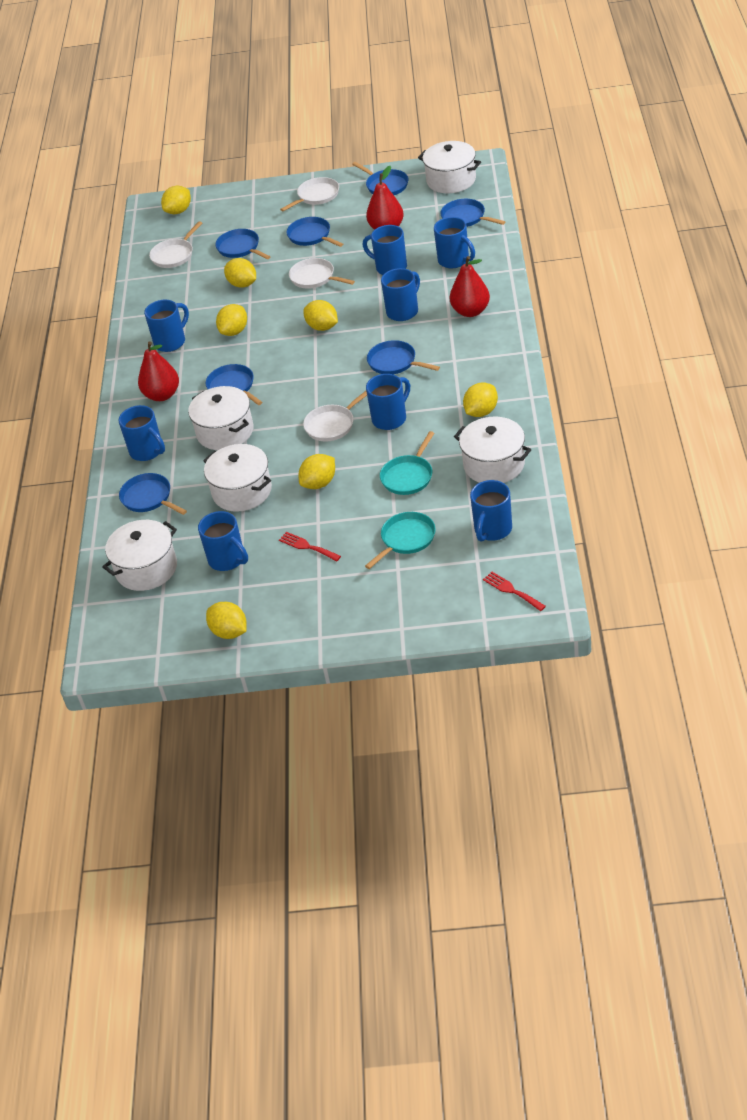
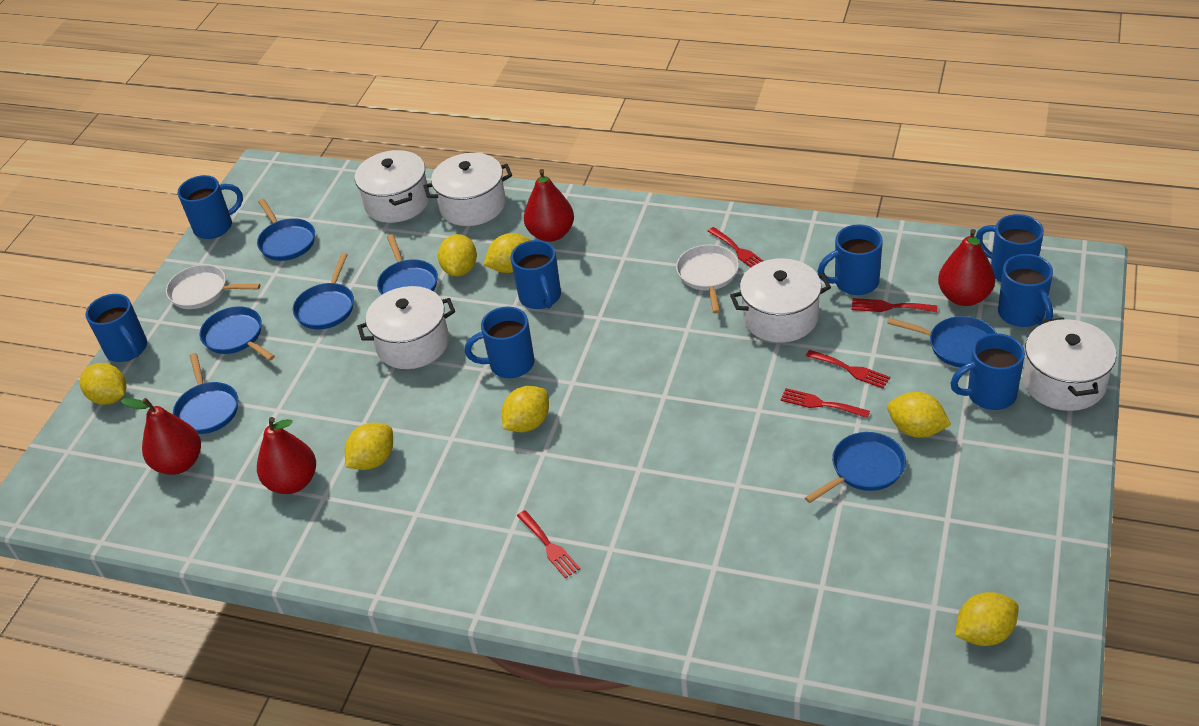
red fork: [279,532,341,561] [483,572,546,611] = 2 -> [517,510,580,578] [708,227,763,267] [780,388,870,418] [806,350,890,389] [852,298,938,312] = 5
red pear: [138,341,179,401] [366,166,404,230] [450,256,490,317] = 3 -> [121,398,201,475] [257,417,316,494] [524,169,574,242] [938,229,995,306] = 4
turquoise pan: [365,512,436,569] [380,431,434,495] = 2 -> none = 0
white pan: [149,221,202,268] [280,177,339,212] [289,258,355,289] [303,391,367,442] = 4 -> [166,265,261,309] [676,244,739,314] = 2

